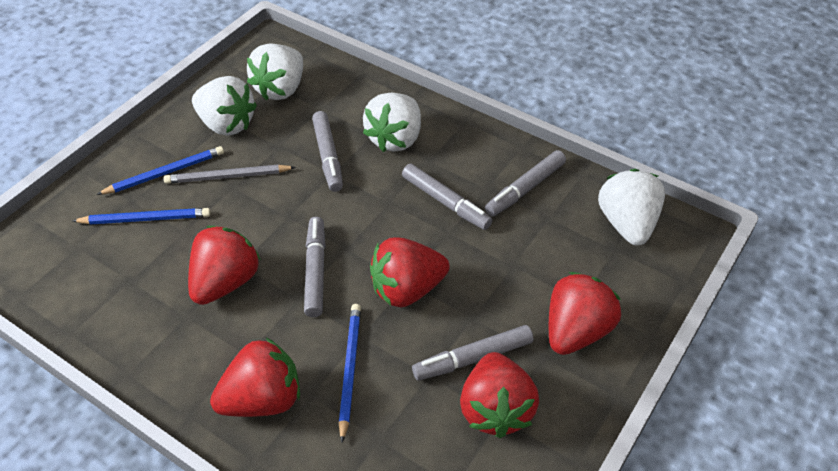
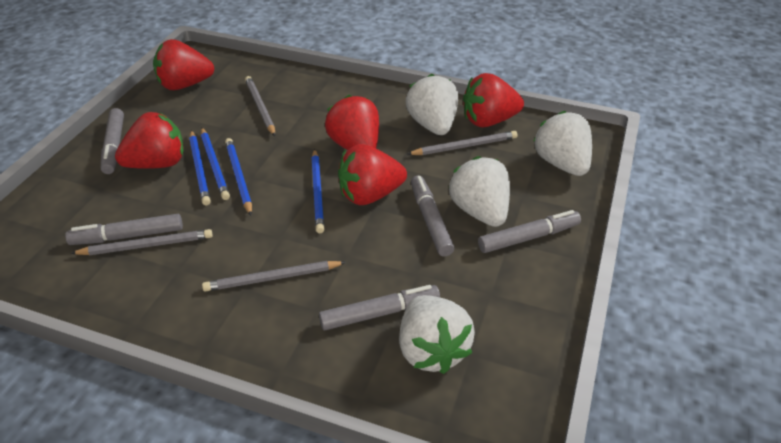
blue pencil: [72,208,211,225] [96,146,224,195] [339,304,361,442] = 3 -> [189,130,211,205] [201,128,230,200] [225,138,252,215] [311,149,325,233] = 4
grey pencil: [164,164,296,184] = 1 -> [70,229,213,255] [202,261,346,292] [245,76,275,136] [408,131,518,155] = 4

